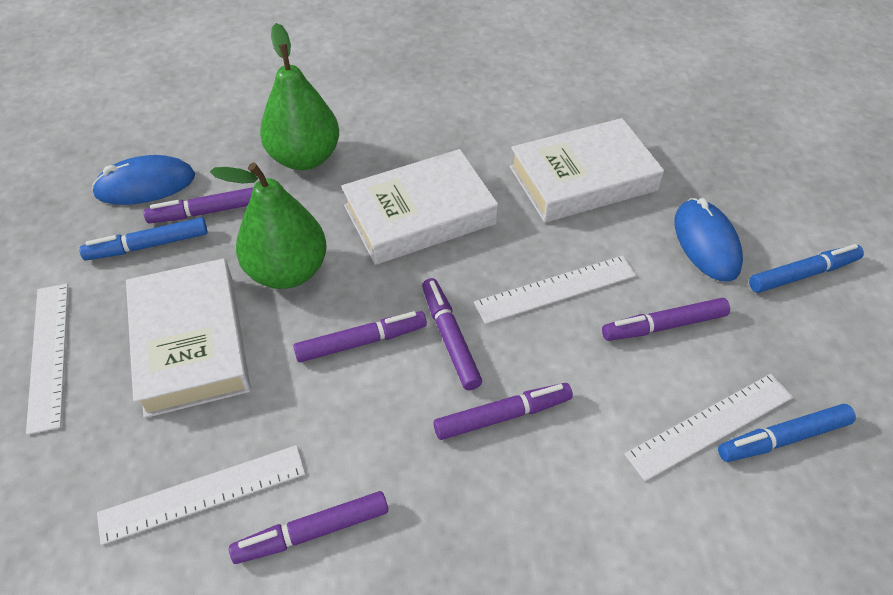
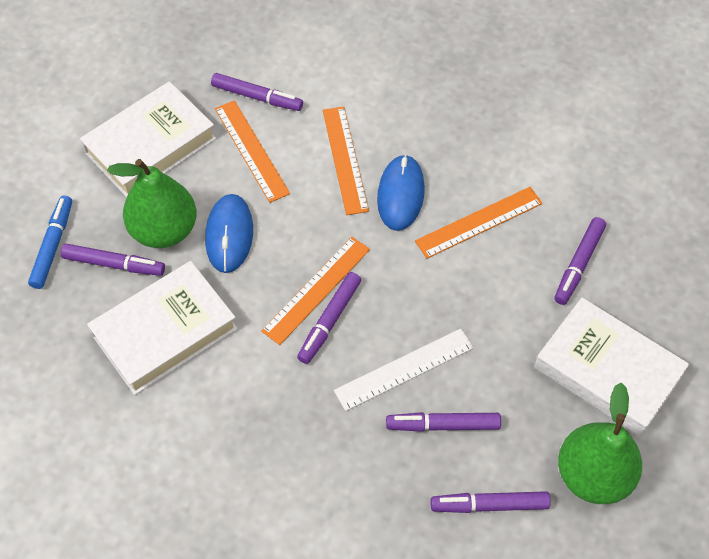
blue marker: [79,217,208,260] [718,404,856,462] [749,244,864,293] = 3 -> [28,196,72,289] = 1
orange ruler: none = 0 -> [215,100,290,203] [261,237,370,345] [323,106,369,215] [415,187,543,259] = 4
white ruler: [26,284,68,435] [97,445,305,545] [474,256,637,324] [625,374,793,481] = 4 -> [334,328,474,411] = 1

